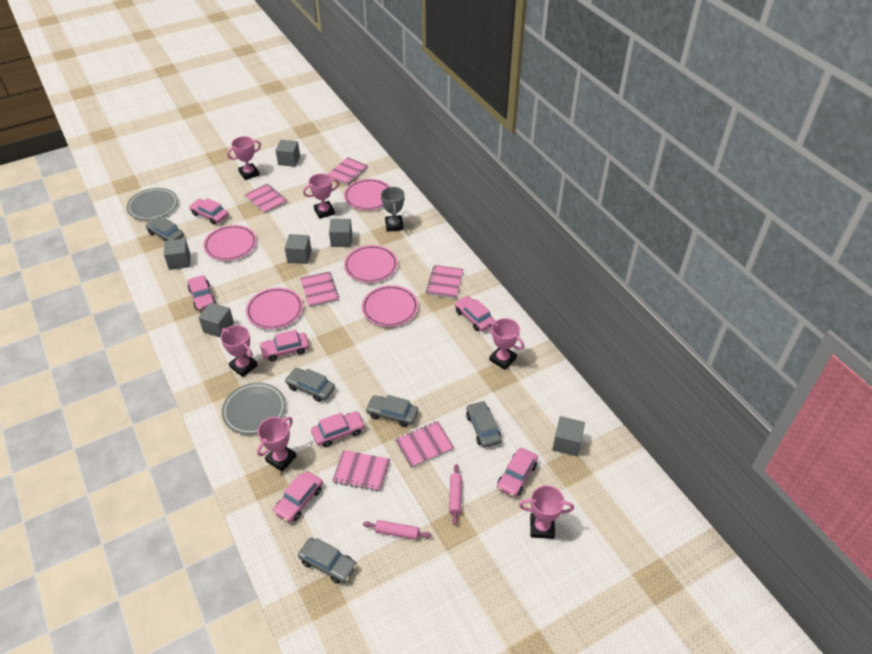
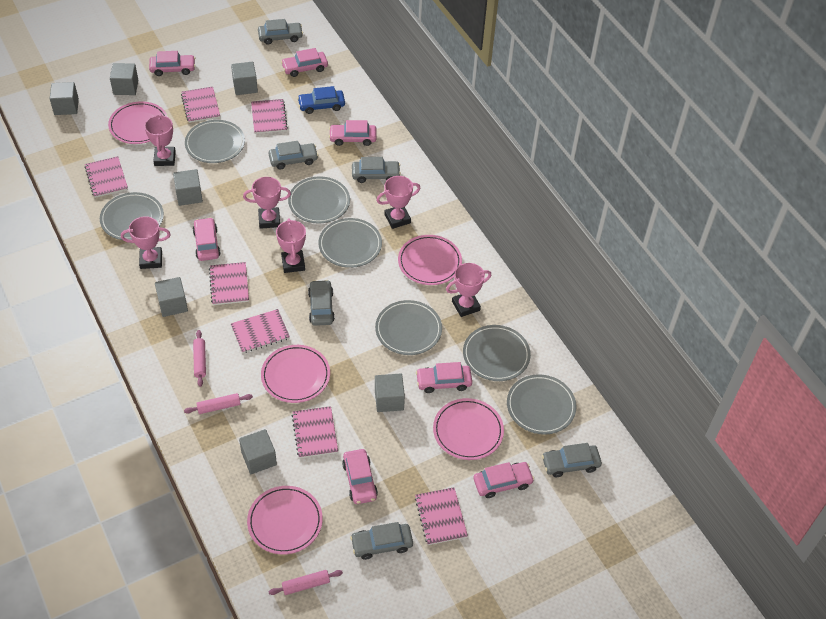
blue car: none = 0 -> [297,86,345,114] = 1
grey car: [145,217,184,241] [285,368,335,402] [298,538,357,584] [366,395,419,427] [466,401,502,448] = 5 -> [258,19,303,45] [268,141,318,170] [308,280,335,326] [350,522,413,560] [352,157,401,183] [542,443,602,478] = 6
grey cube: [164,239,190,270] [199,302,234,338] [275,140,300,167] [285,234,312,264] [329,219,352,247] [552,416,585,456] = 6 -> [50,82,79,115] [110,63,138,95] [155,277,188,317] [173,169,203,206] [231,62,258,95] [239,429,277,474] [375,374,405,412] = 7
grey plate: [127,188,178,220] [222,382,286,435] = 2 -> [100,192,164,240] [185,120,245,163] [288,176,350,223] [318,218,382,268] [375,300,442,355] [463,325,531,381] [507,374,577,435] = 7
grey trophy: [381,186,405,232] = 1 -> none = 0
pink notebook: [245,184,288,214] [300,271,339,308] [327,157,368,186] [332,450,390,492] [395,421,454,468] [426,265,463,299] = 6 -> [85,156,128,198] [181,87,220,123] [209,262,249,305] [231,309,290,353] [251,99,288,134] [292,406,338,458] [415,487,468,545] = 7
pink rolling pin: [363,520,432,540] [449,464,462,525] = 2 -> [184,393,253,414] [193,330,206,387] [269,570,343,595] = 3

